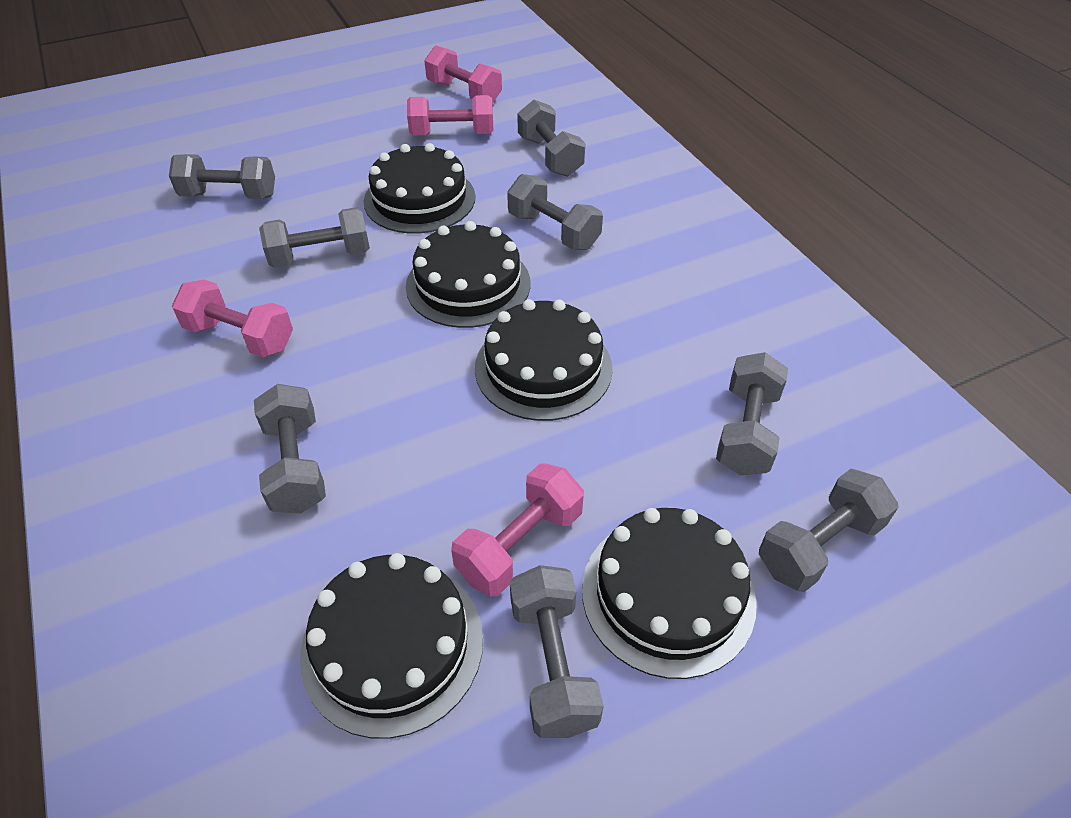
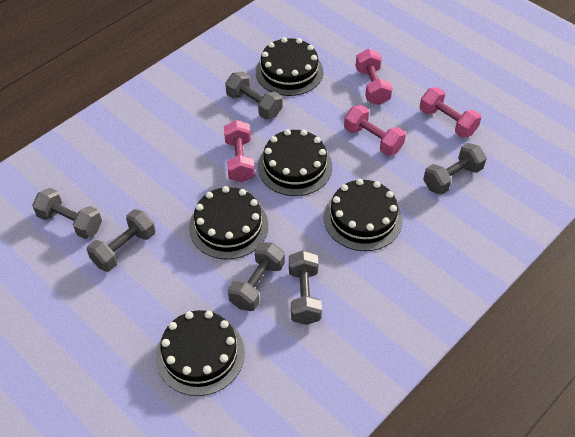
grey dumbbell: [169,154,275,199] [254,384,326,514] [259,207,370,268] [507,174,603,250] [510,565,604,738] [517,100,585,177] [716,352,788,475] [759,469,898,592] = 8 -> [32,188,102,239] [87,209,156,271] [225,71,283,120] [228,242,285,311] [289,250,322,325] [423,143,487,195] = 6

